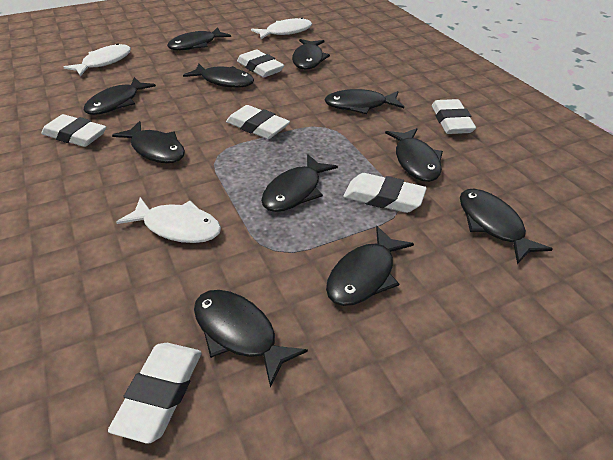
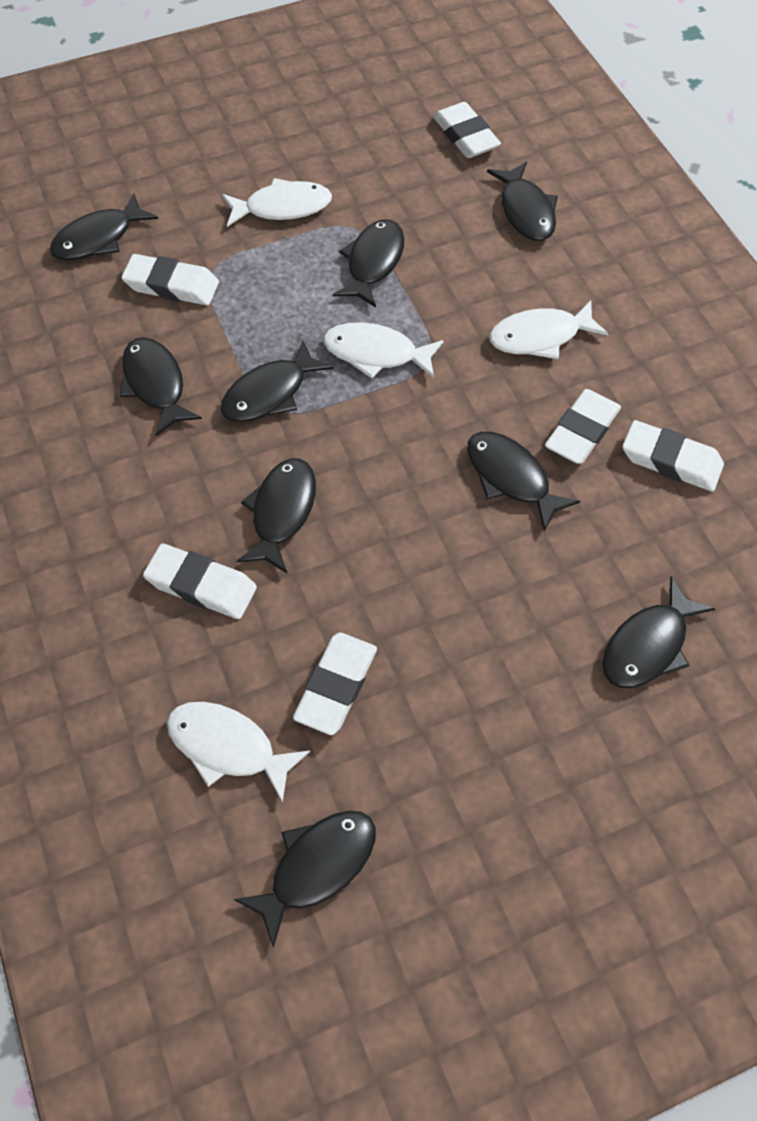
black fish: [84,77,156,115] [112,121,185,163] [167,27,231,50] [183,64,254,88] [194,290,308,388] [261,154,338,212] [292,39,330,70] [324,89,404,114] [326,226,414,306] [385,128,443,182] [460,189,553,264] = 11 -> [49,193,159,261] [120,337,202,436] [220,340,334,422] [234,811,376,948] [237,458,316,573] [333,219,404,307] [467,432,580,531] [487,162,558,241] [602,576,715,688] = 9
white fish: [64,43,131,76] [116,197,221,243] [251,18,312,39] = 3 -> [167,702,310,803] [222,178,332,227] [323,322,444,379] [489,300,608,359] = 4

